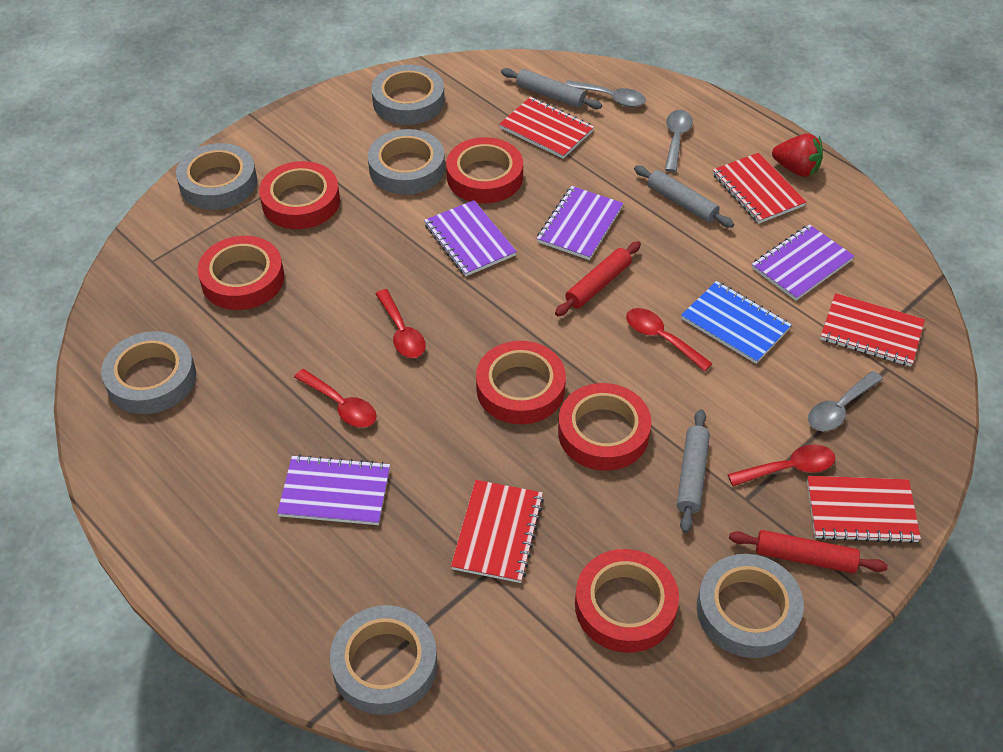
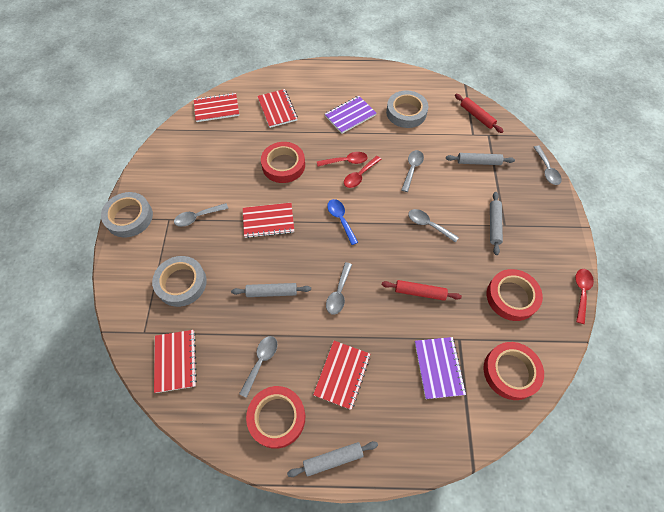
blue notebook: [681,281,792,364] = 1 -> none = 0
blue spoon: none = 0 -> [327,199,358,245] = 1
grey rolling pin: [501,68,602,109] [634,165,734,228] [677,409,710,533] = 3 -> [231,283,311,297] [287,441,378,477] [446,153,515,165] [490,192,503,255] = 4
grey spoon: [565,80,646,107] [665,110,693,172] [808,371,883,431] = 3 -> [174,203,228,227] [239,336,278,398] [326,262,352,315] [401,150,424,192] [408,209,459,243] [534,146,562,185] = 6
grey tape: [101,331,196,414] [176,143,257,210] [330,605,437,715] [368,129,445,195] [371,65,445,125] [697,554,804,658] = 6 -> [101,192,153,237] [152,256,207,307] [386,90,428,128] = 3
purple notebook: [277,455,390,525] [424,200,517,276] [537,186,624,260] [752,224,855,301] = 4 -> [325,96,377,134] [415,337,466,399] = 2
red spoon: [294,369,377,428] [375,289,426,358] [626,308,713,371] [728,444,835,486] = 4 -> [317,152,368,167] [344,156,381,188] [575,269,594,324] = 3
red strawberry: [772,133,823,177] = 1 -> none = 0
red tape: [197,236,284,310] [259,161,340,229] [446,137,523,203] [476,341,566,424] [558,383,651,471] [575,549,679,653] = 6 -> [246,386,305,449] [261,142,305,183] [484,342,544,400] [487,269,543,321] = 4

